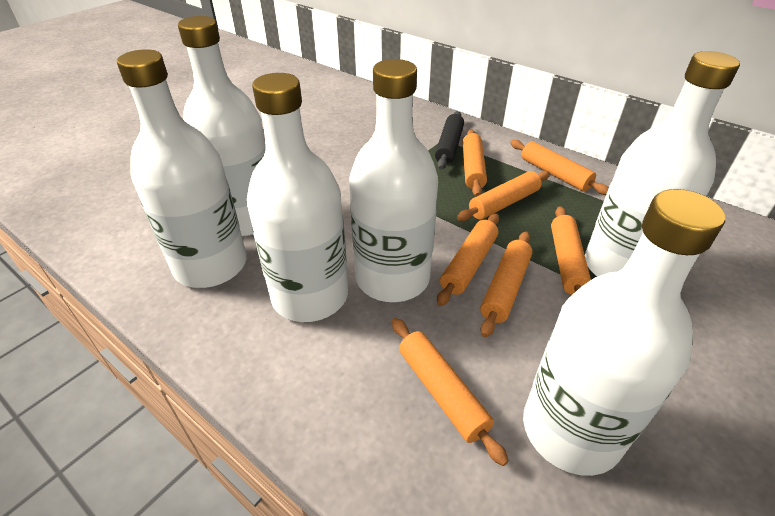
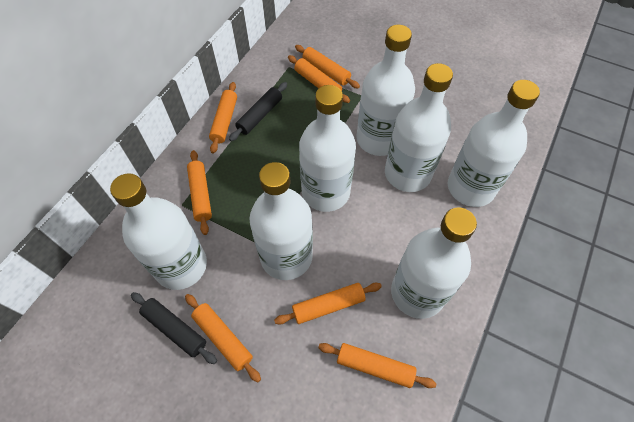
black rolling pin: [435,111,464,169] = 1 -> [131,292,217,364] [229,82,287,141] = 2
white bottle: [117,49,247,288] [178,16,266,236] [247,73,348,322] [349,59,438,302] [523,189,725,476] [585,51,740,277] = 6 -> [110,173,207,290] [249,162,313,280] [299,85,356,212] [356,25,415,156] [385,63,453,192] [391,207,477,319] [448,80,540,207] = 7

